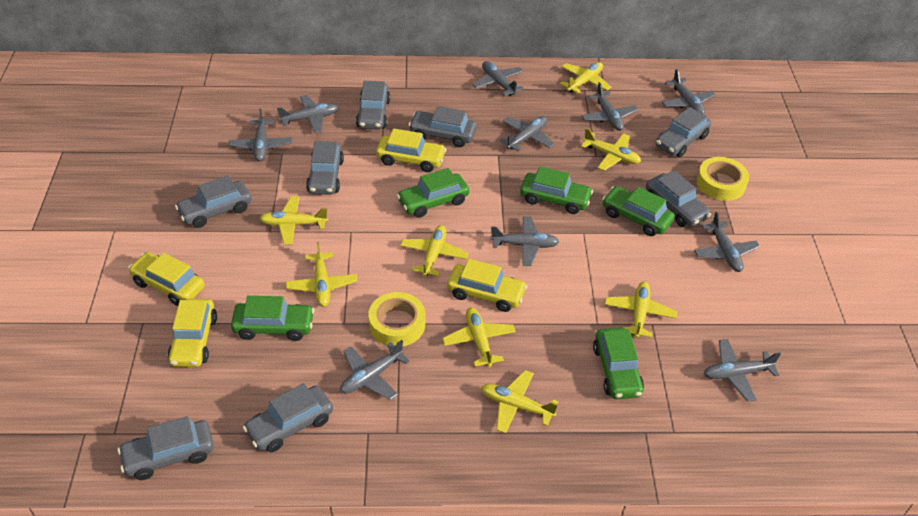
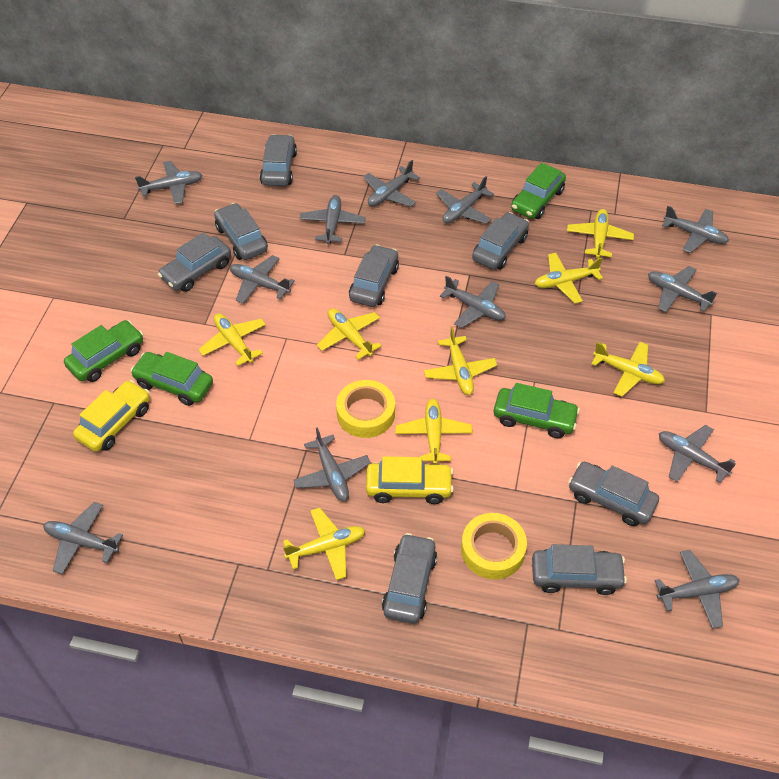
green car: [231,296,314,341] [396,168,469,218] [520,167,593,214] [593,328,644,399] [602,186,675,236] = 5 -> [64,320,143,382] [130,352,213,406] [494,383,580,438] [511,163,566,219] = 4
grey plane: [229,109,292,161] [277,95,339,133] [340,340,410,400] [472,61,524,96] [490,216,559,266] [500,116,554,152] [581,82,638,131] [662,69,716,114] [694,212,760,272] [703,339,781,402] = 10 -> [43,502,123,574] [135,161,202,204] [230,255,295,304] [293,427,371,501] [300,195,366,244] [363,160,420,207] [436,176,494,224] [440,276,506,328] [648,266,717,312] [655,550,740,629] [659,425,736,483] [662,206,729,253] = 12
yellow car: [128,252,205,306] [168,299,217,367] [376,128,446,172] [447,259,527,312] = 4 -> [73,380,150,452] [366,456,454,504] = 2

